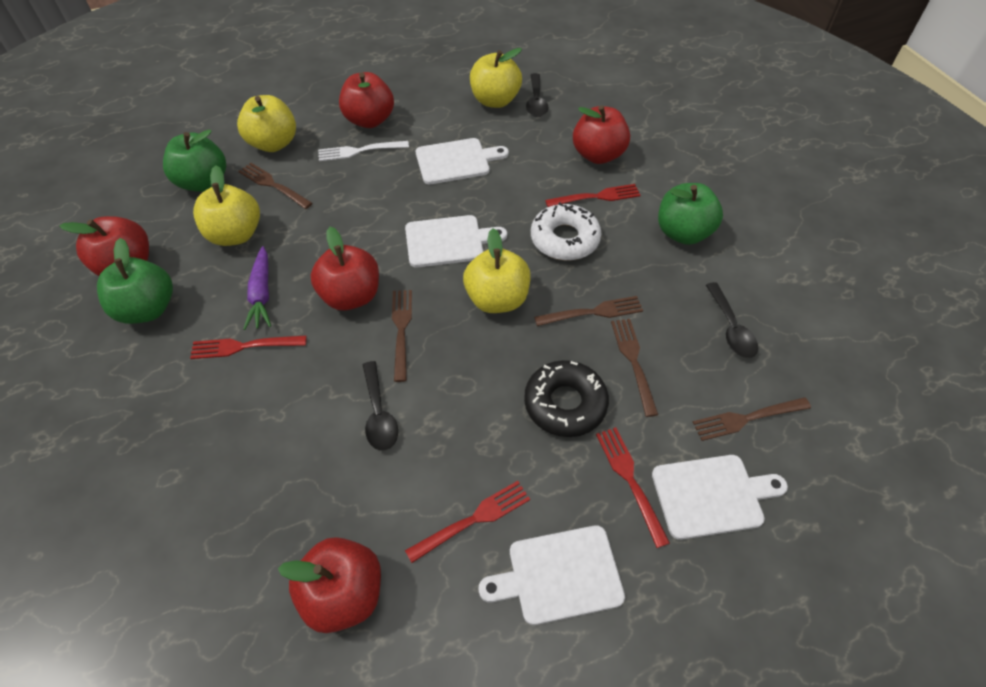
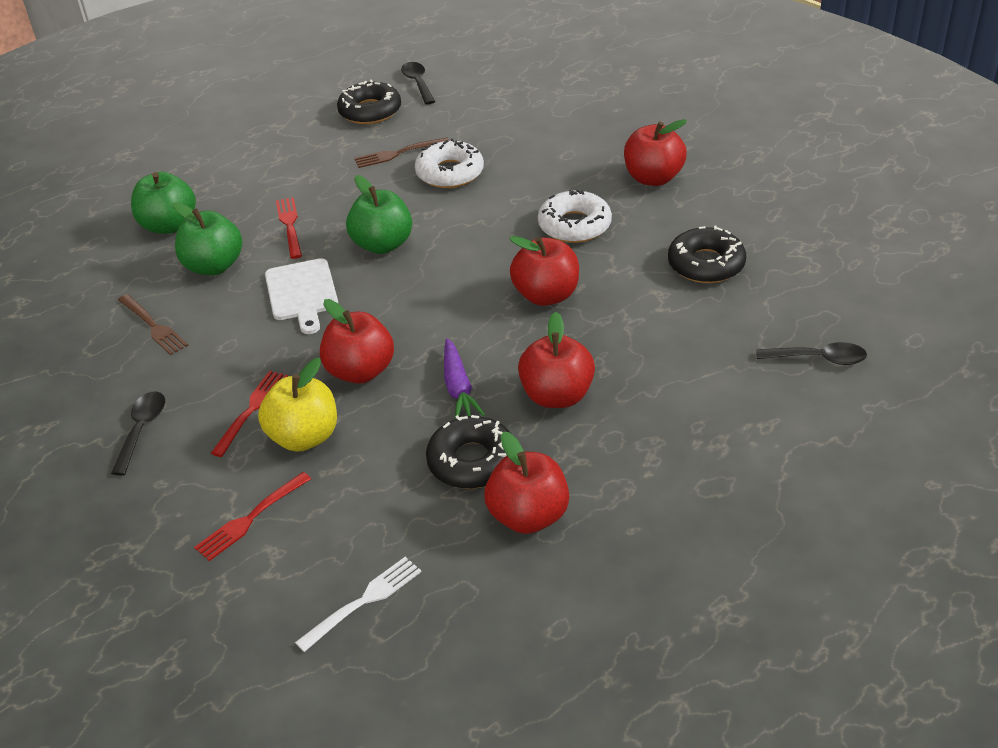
black donut: [524,360,609,437] = 1 -> [337,80,401,124] [426,415,510,489] [668,225,746,283] = 3
brown fork: [238,163,312,209] [392,290,412,382] [534,296,643,326] [611,319,658,417] [693,397,811,441] = 5 -> [118,294,188,355] [354,138,449,168] = 2
red fork: [190,335,307,359] [405,481,530,563] [545,184,641,207] [596,427,670,548] = 4 -> [194,472,311,561] [211,371,288,457] [276,197,302,259] = 3
white cutting board: [405,215,507,268] [416,138,509,184] [479,525,625,625] [652,455,788,540] = 4 -> [265,258,338,334] = 1
white donut: [531,202,602,260] = 1 -> [415,138,484,188] [538,190,612,243] = 2
yellow apple: [193,165,260,246] [237,95,296,152] [463,228,531,313] [470,48,522,108] = 4 -> [258,358,337,452] = 1

